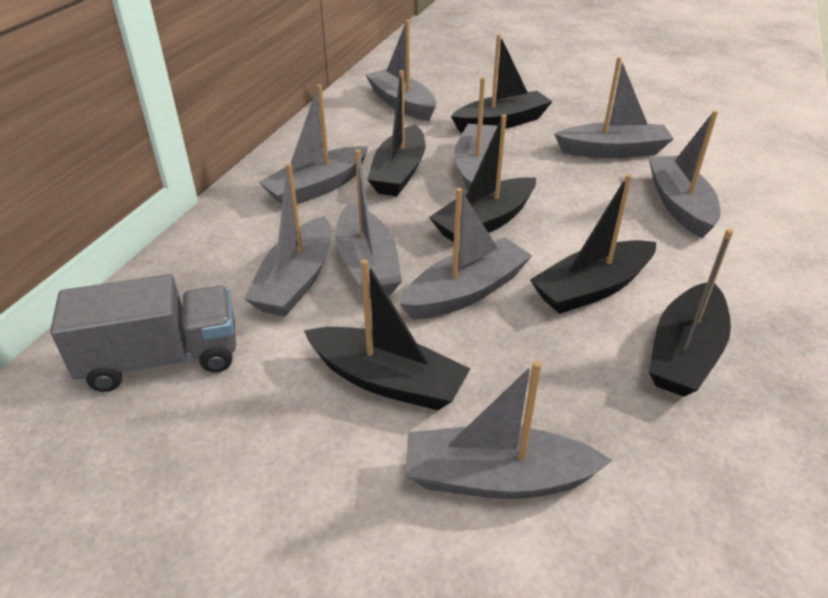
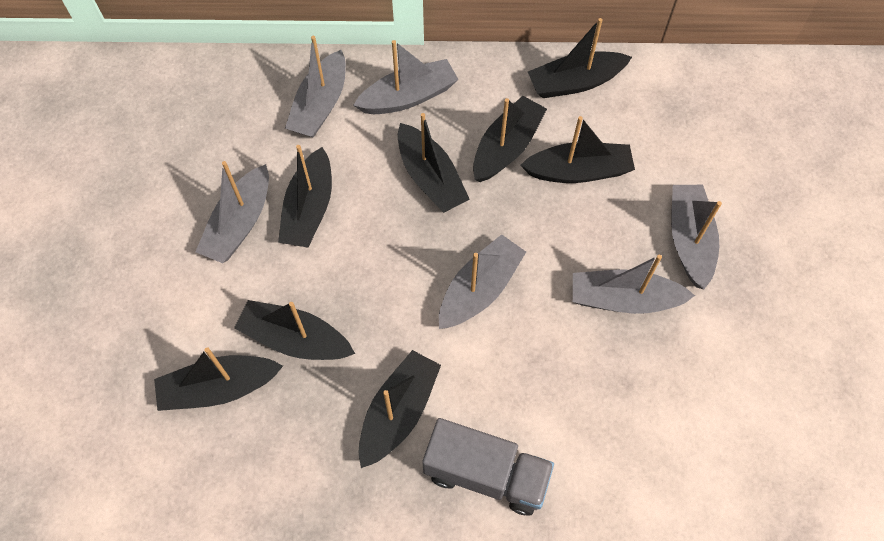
black boat: [304,259,470,410] [367,70,425,196] [429,115,536,242] [451,34,553,133] [530,174,656,314] [649,229,733,397] = 6 -> [154,347,283,411] [234,300,355,360] [278,145,332,248] [359,350,441,468] [398,113,470,213] [473,96,547,182] [520,116,635,183] [528,18,632,98] = 8
grey boat: [244,163,331,317] [259,84,369,204] [335,149,402,299] [365,20,436,121] [399,188,532,319] [405,361,612,499] [454,77,497,191] [554,57,674,158] [649,110,720,238] = 9 -> [195,161,269,263] [285,36,346,137] [353,40,459,114] [439,234,526,329] [573,255,695,314] [671,185,722,290] = 6

